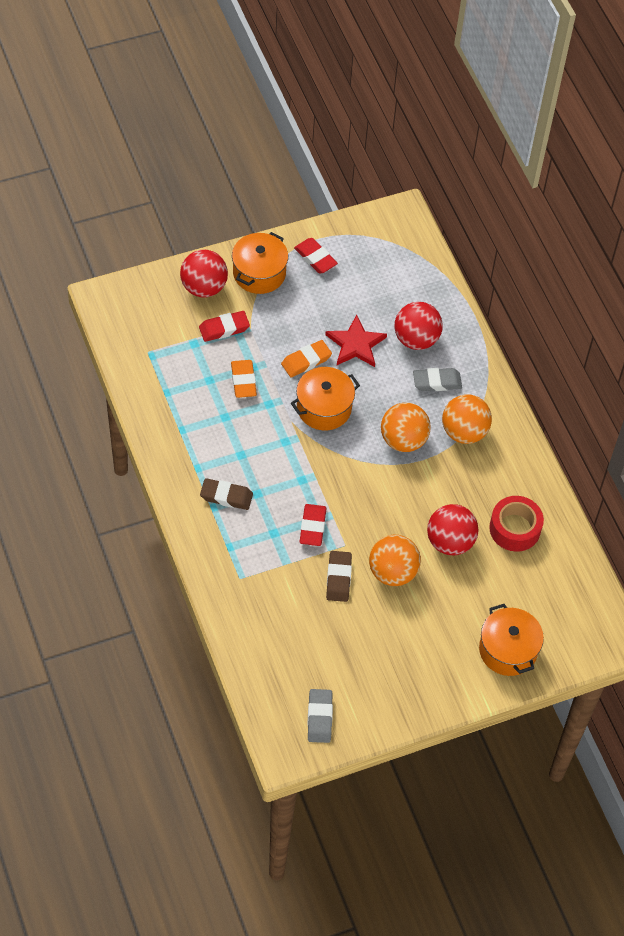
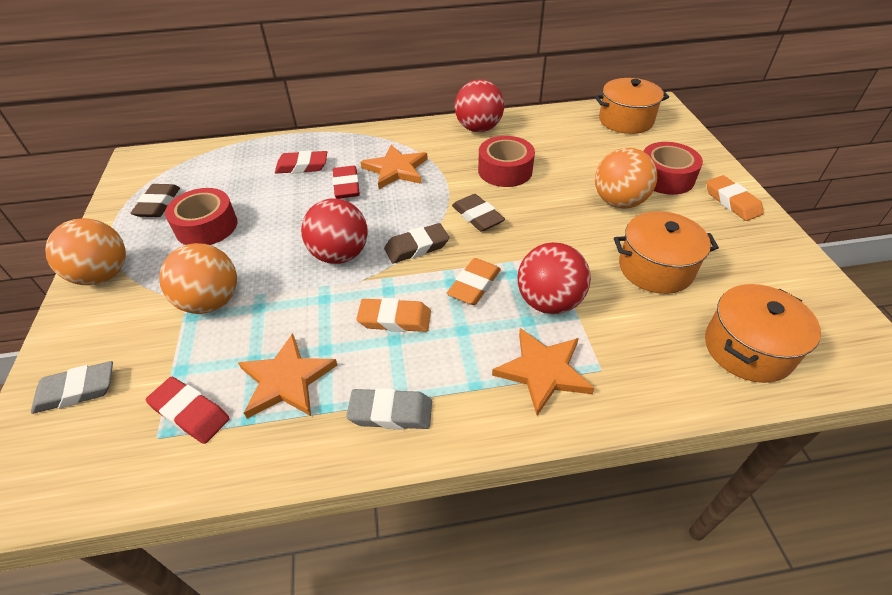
brown eraser: [200,478,253,510] [326,551,352,602] = 2 -> [130,184,180,217] [384,223,449,263] [452,194,505,232] = 3
orange eraser: [231,360,257,398] [281,340,332,378] = 2 -> [356,298,431,332] [447,258,501,305] [706,175,764,221] = 3
orange star: none = 0 -> [238,333,338,418] [361,145,428,189] [492,328,594,416] = 3
red star: [325,314,387,367] = 1 -> none = 0
red tape: [489,496,544,552] = 1 -> [165,188,237,245] [478,136,535,187] [643,142,703,195] = 3

